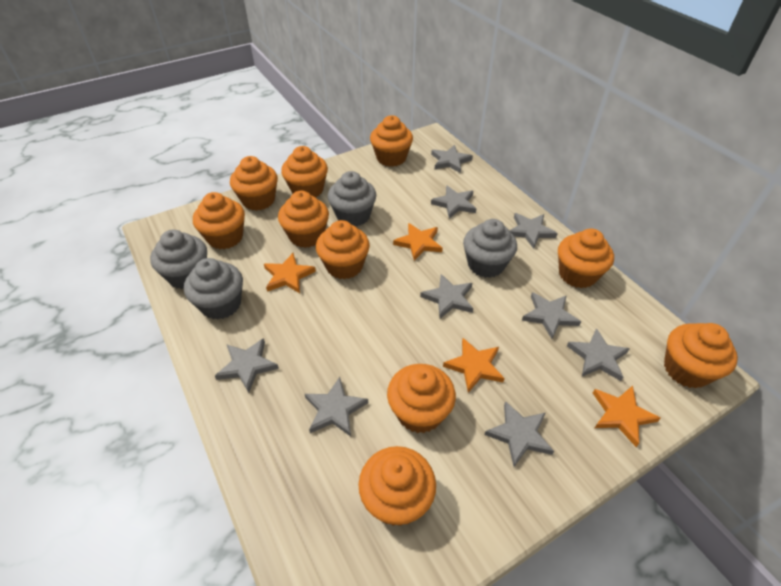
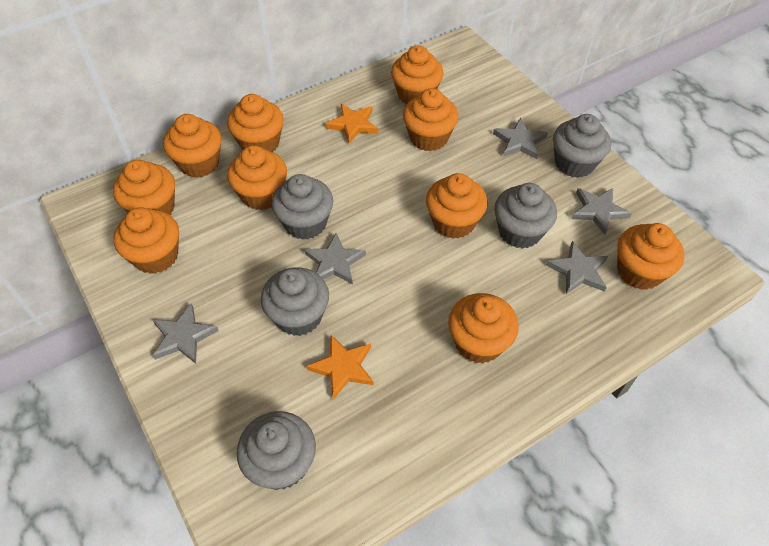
grey cupcake: [150,230,207,289] [184,258,243,320] [328,171,376,227] [463,219,517,278] = 4 -> [237,411,316,490] [261,267,329,336] [272,174,333,240] [494,183,557,249] [553,114,611,178] = 5
grey star: [215,338,279,393] [305,377,368,437] [420,274,473,319] [431,145,473,173] [431,186,476,219] [484,401,554,467] [509,213,558,249] [522,292,581,339] [567,328,630,381] = 9 -> [153,303,219,364] [304,233,366,284] [493,117,548,159] [546,241,608,294] [571,188,632,235] = 5
orange star: [264,253,316,293] [393,223,443,261] [443,338,505,393] [593,386,661,447] = 4 -> [306,335,374,400] [325,104,378,144] = 2

